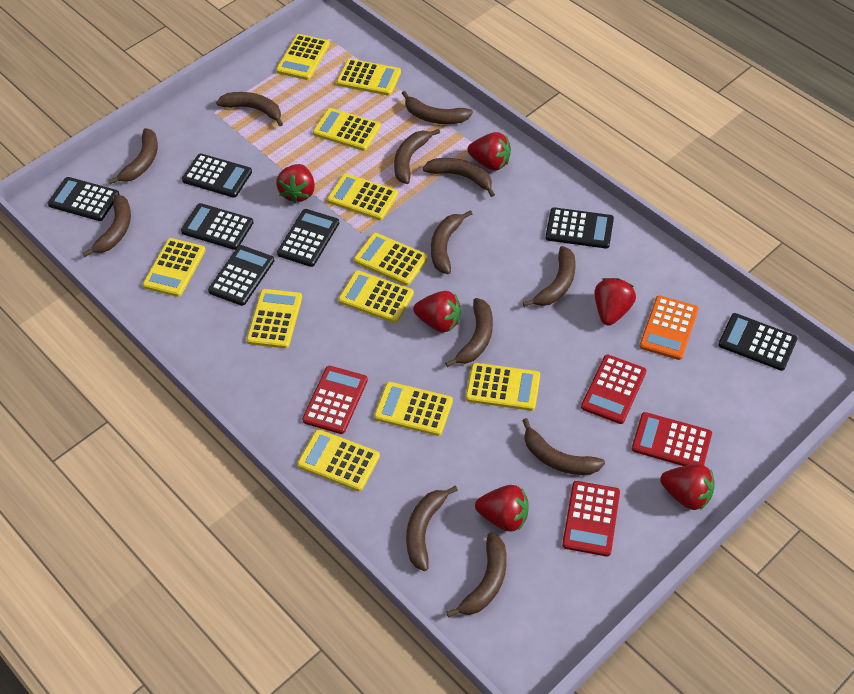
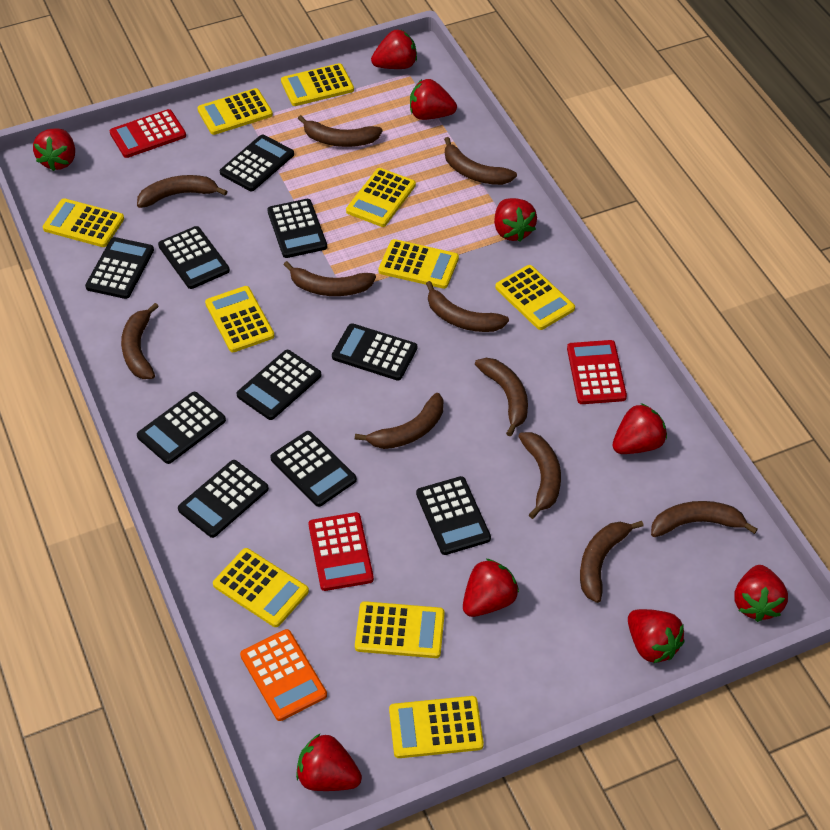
black calculator: [48,177,119,221] [181,203,254,250] [182,153,252,198] [208,245,274,306] [277,209,339,267] [546,207,614,249] [718,313,798,371] = 7 -> [85,237,154,299] [137,392,226,464] [158,226,230,289] [178,460,269,538] [220,134,294,191] [236,350,321,420] [267,199,327,258] [270,431,357,507] [332,323,417,381] [416,476,491,555] = 10
brown banana: [82,195,131,257] [108,128,158,184] [216,92,283,126] [394,129,440,184] [402,91,473,124] [406,486,458,571] [423,158,495,197] [431,210,472,274] [445,298,493,367] [446,533,507,617] [522,418,605,475] [523,246,576,307] = 12 -> [121,303,159,379] [137,175,227,208] [284,261,376,296] [298,115,383,147] [355,393,443,449] [426,281,509,332] [444,137,517,185] [475,358,528,437] [518,432,561,519] [580,521,644,603] [651,501,758,537] = 11
red calculator: [302,366,368,434] [562,481,620,556] [581,355,647,424] [632,412,712,466] = 4 -> [110,109,186,158] [308,512,374,591] [567,340,627,404] = 3
red strawberry: [276,164,315,203] [413,291,461,333] [468,132,511,170] [475,485,529,532] [595,278,636,325] [660,464,715,510] = 6 -> [33,128,75,171] [296,734,362,791] [371,30,417,69] [410,79,457,120] [463,558,519,617] [494,198,537,242] [612,403,667,454] [628,609,685,663] [734,565,788,622] = 9
yellow calculator: [143,238,206,297] [246,289,302,348] [276,34,330,80] [297,429,380,491] [313,108,381,151] [327,173,398,220] [336,59,401,96] [338,270,414,323] [354,233,428,286] [374,382,453,436] [466,363,540,411] = 11 -> [43,198,124,247] [197,88,273,135] [205,286,275,352] [213,548,309,627] [281,63,354,106] [346,168,416,227] [355,601,445,658] [379,239,459,289] [389,696,484,758] [495,265,575,330] = 10

